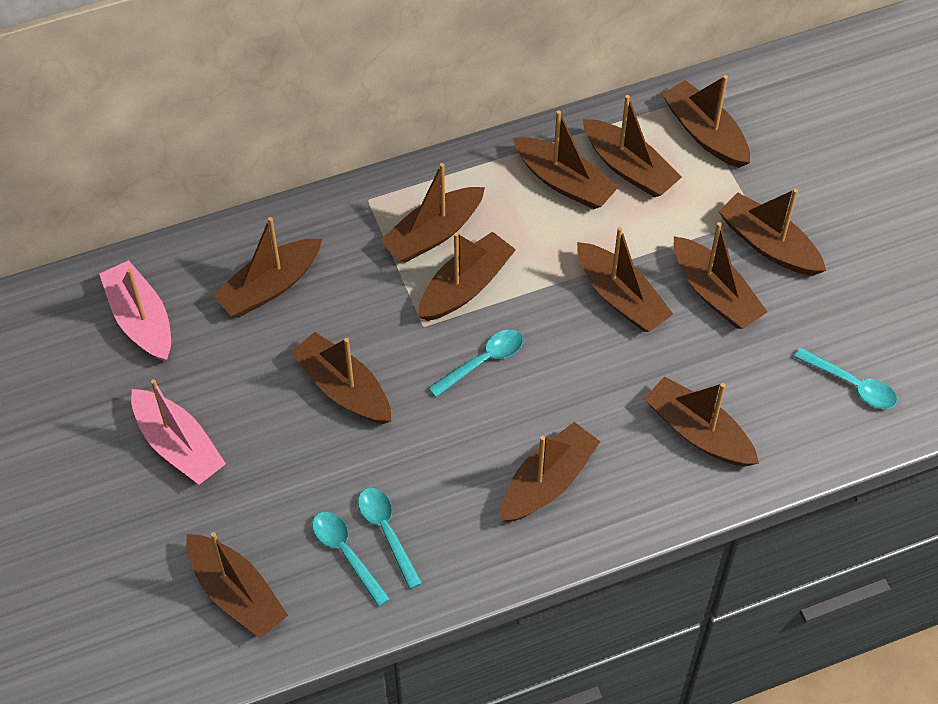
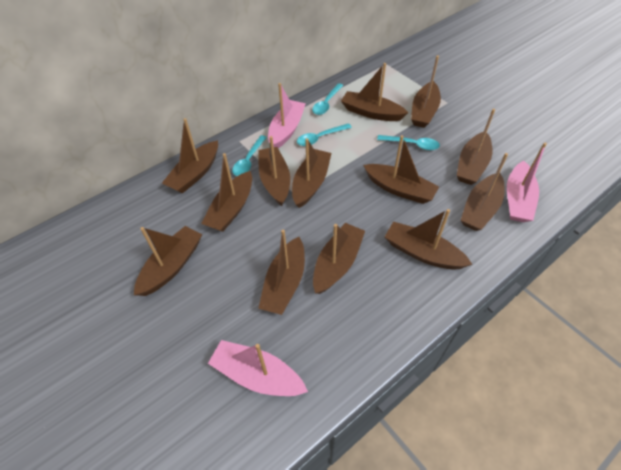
pink boat: [99,260,171,362] [131,379,226,485] = 2 -> [208,340,308,396] [268,83,306,148] [507,143,547,222] = 3

